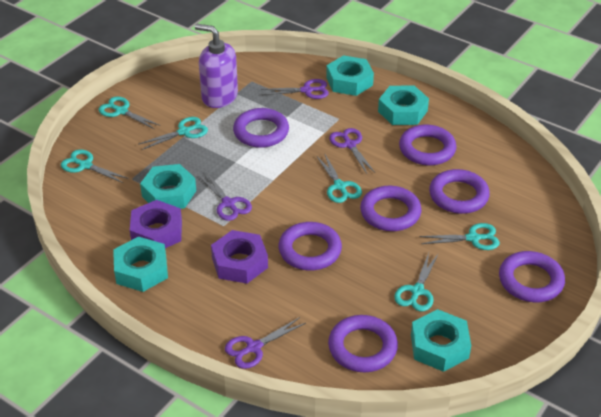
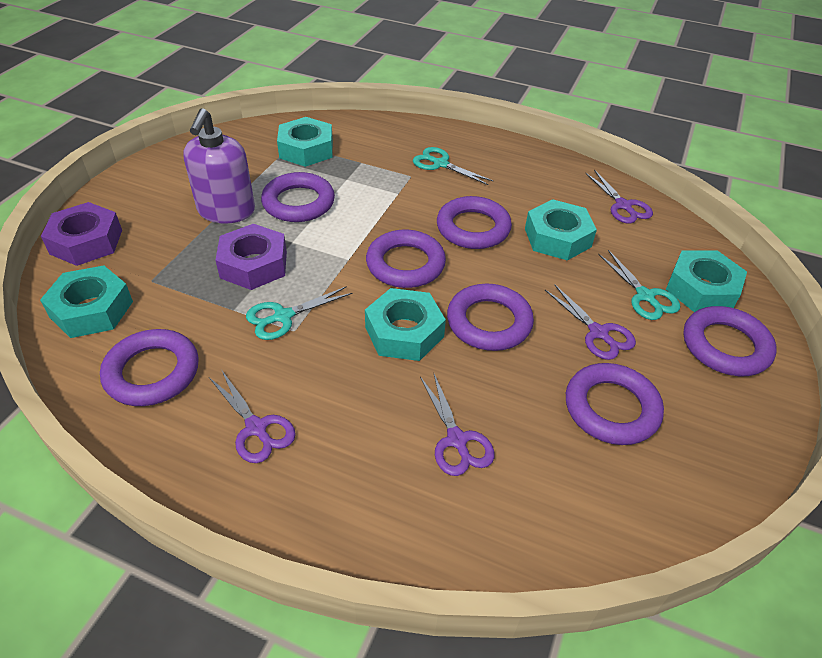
turquoise scissors: [61,149,129,183] [99,96,160,129] [139,117,208,150] [316,153,362,203] [394,253,439,311] [419,223,500,250] = 6 -> [246,286,352,340] [413,147,493,185] [598,250,680,320] = 3

